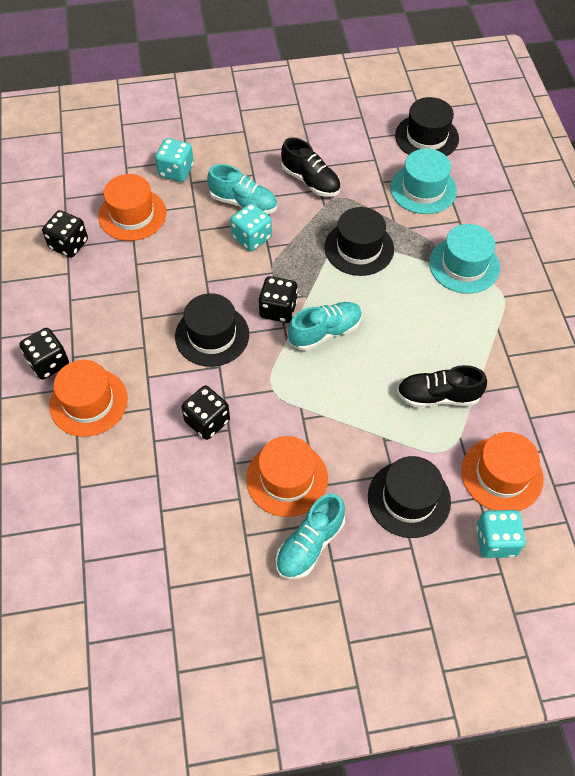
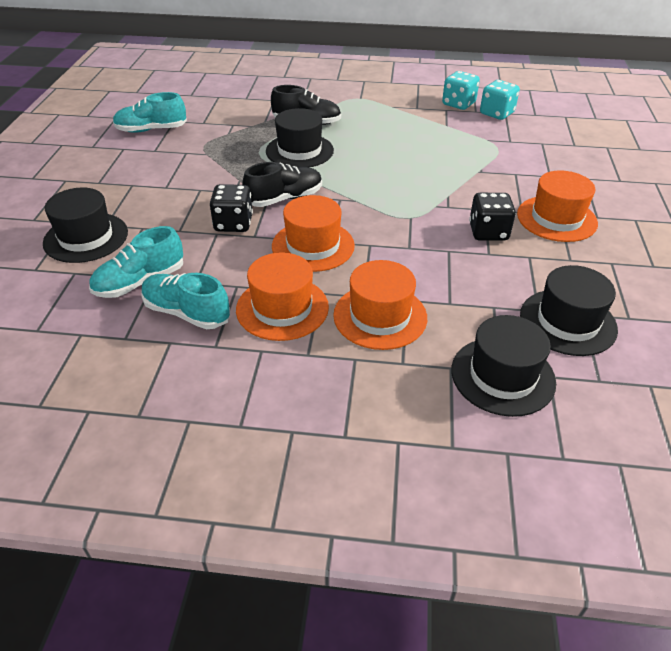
black dice: [19,328,69,380] [42,210,88,258] [181,386,230,440] [258,276,298,323] = 4 -> [210,184,253,232] [469,193,516,241] = 2
turquoise dice: [155,138,194,182] [230,203,272,251] [476,510,526,558] = 3 -> [442,71,480,110] [480,80,520,120] = 2
turquoise hat: [390,148,457,214] [429,224,500,294] = 2 -> none = 0

